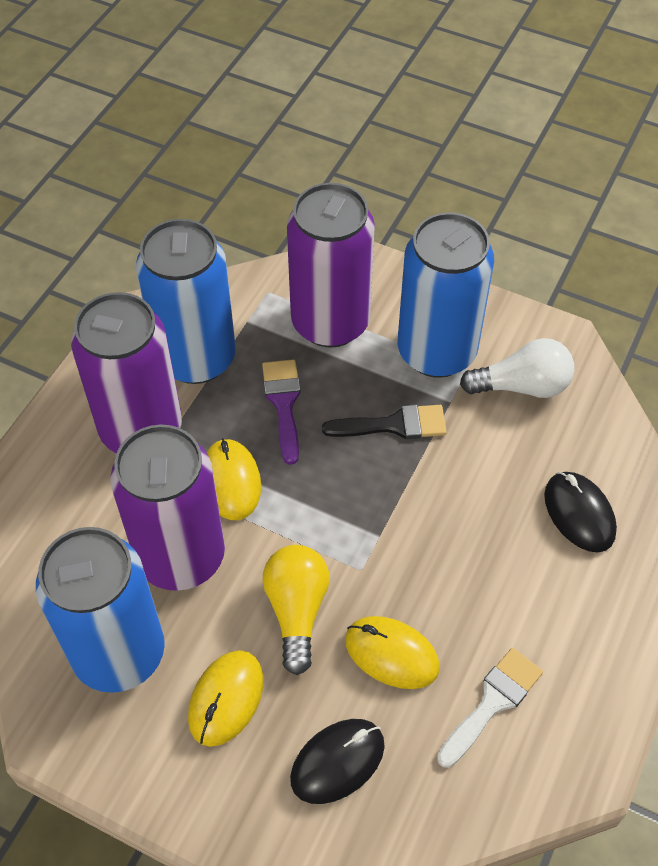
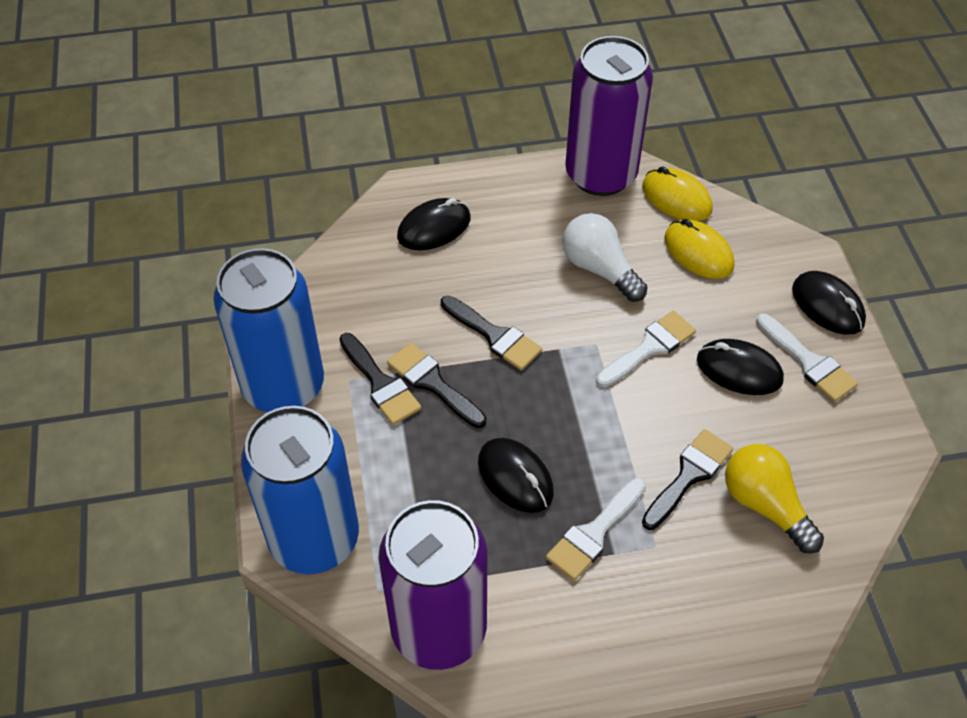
black brush: [322,405,447,439] = 1 -> [339,333,422,425] [387,343,486,428] [441,296,542,371] [642,429,733,530] = 4
black mouse: [290,719,385,804] [544,472,617,552] = 2 -> [397,198,471,250] [478,438,554,513] [697,339,784,395] [792,271,866,335] = 4
blue can: [36,527,165,693] [136,219,236,384] [398,212,494,378] = 3 -> [214,248,324,412] [241,406,359,574] = 2
purple brush: [262,359,301,465] = 1 -> none = 0
purple can: [71,292,182,453] [110,424,225,591] [287,183,375,348] = 3 -> [378,500,487,670] [565,36,653,196] = 2
white brush: [437,648,543,768] = 1 -> [546,478,646,581] [596,311,696,387] [756,314,858,402] = 3
yellow mouse: [188,650,264,747] [207,438,261,520] [345,616,440,689] = 3 -> [642,167,713,221] [664,219,735,279] = 2

